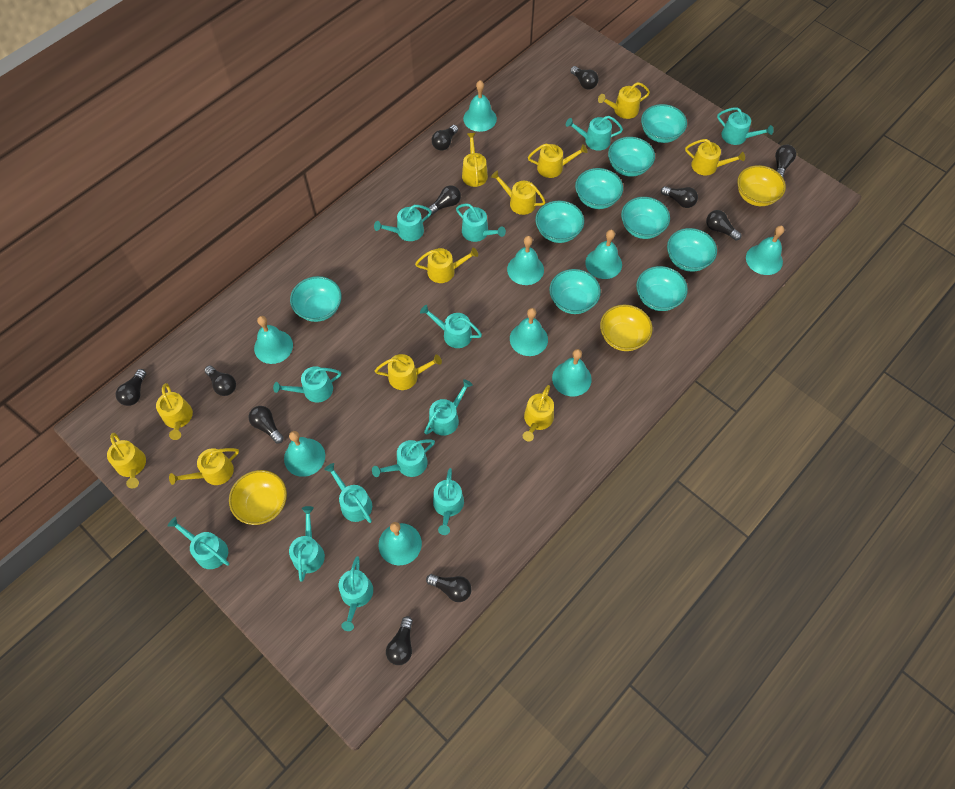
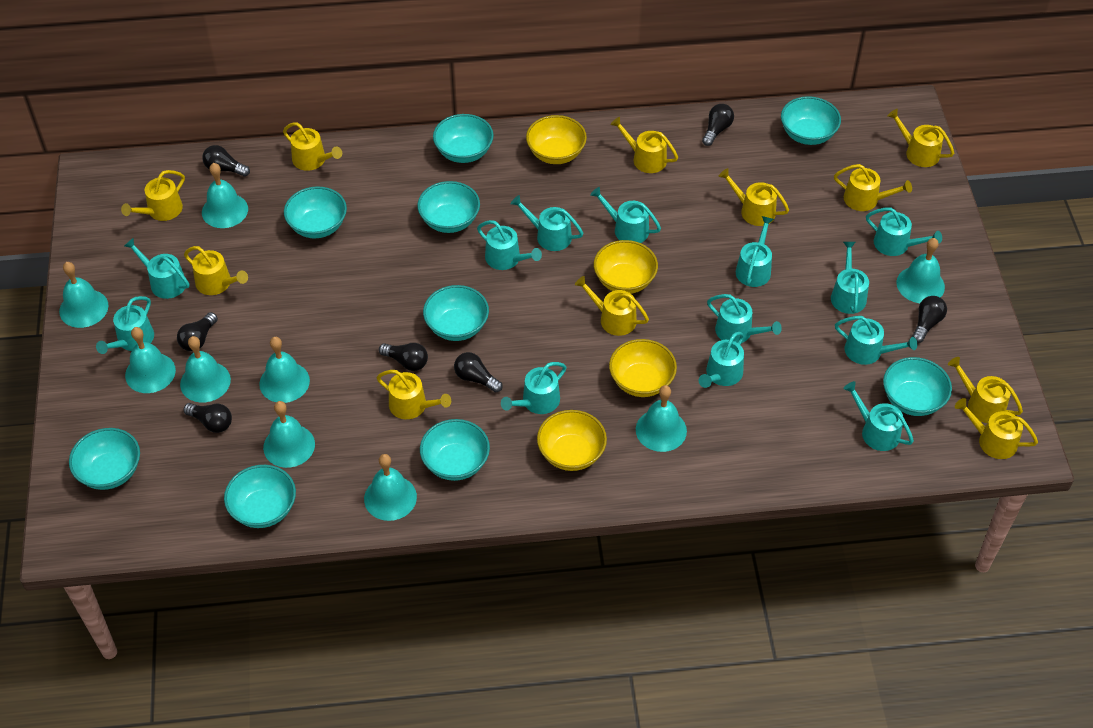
black light bulb: [116,369,146,406] [204,365,236,396] [249,406,284,443] [386,616,413,665] [426,574,472,602] [427,185,461,215] [432,125,458,151] [570,66,599,90] [661,186,698,208] [706,210,741,240] [775,145,796,177] = 11 -> [177,312,218,351] [184,403,232,433] [202,145,250,177] [379,343,428,371] [454,352,503,392] [702,104,734,146] [912,296,947,343] = 7
yellow bowl: [229,470,287,525] [600,305,653,351] [737,165,786,206] = 3 -> [526,115,587,164] [537,410,607,471] [594,240,658,294] [609,339,677,397] = 4

